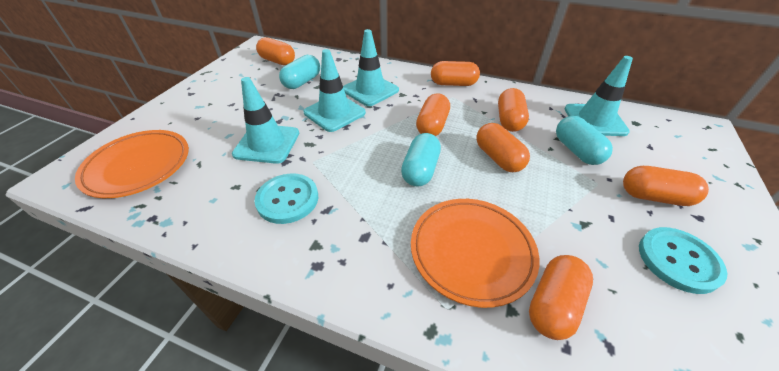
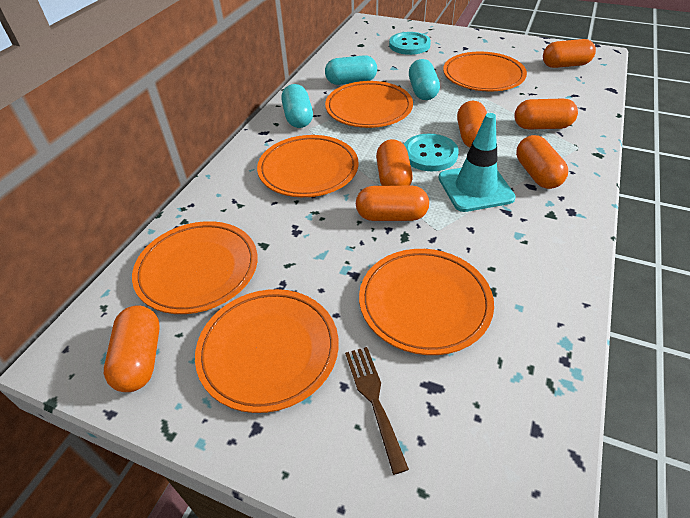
brown fork: none = 0 -> [345,347,409,475] = 1
orange plate: [75,130,189,198] [411,199,540,308] = 2 -> [132,221,258,314] [195,289,339,413] [257,135,359,197] [325,81,413,128] [359,249,494,355] [443,52,527,92] = 6
turquoise traffic cone: [232,77,299,164] [303,49,366,132] [343,29,399,106] [564,56,633,136] = 4 -> [438,113,516,212] = 1

